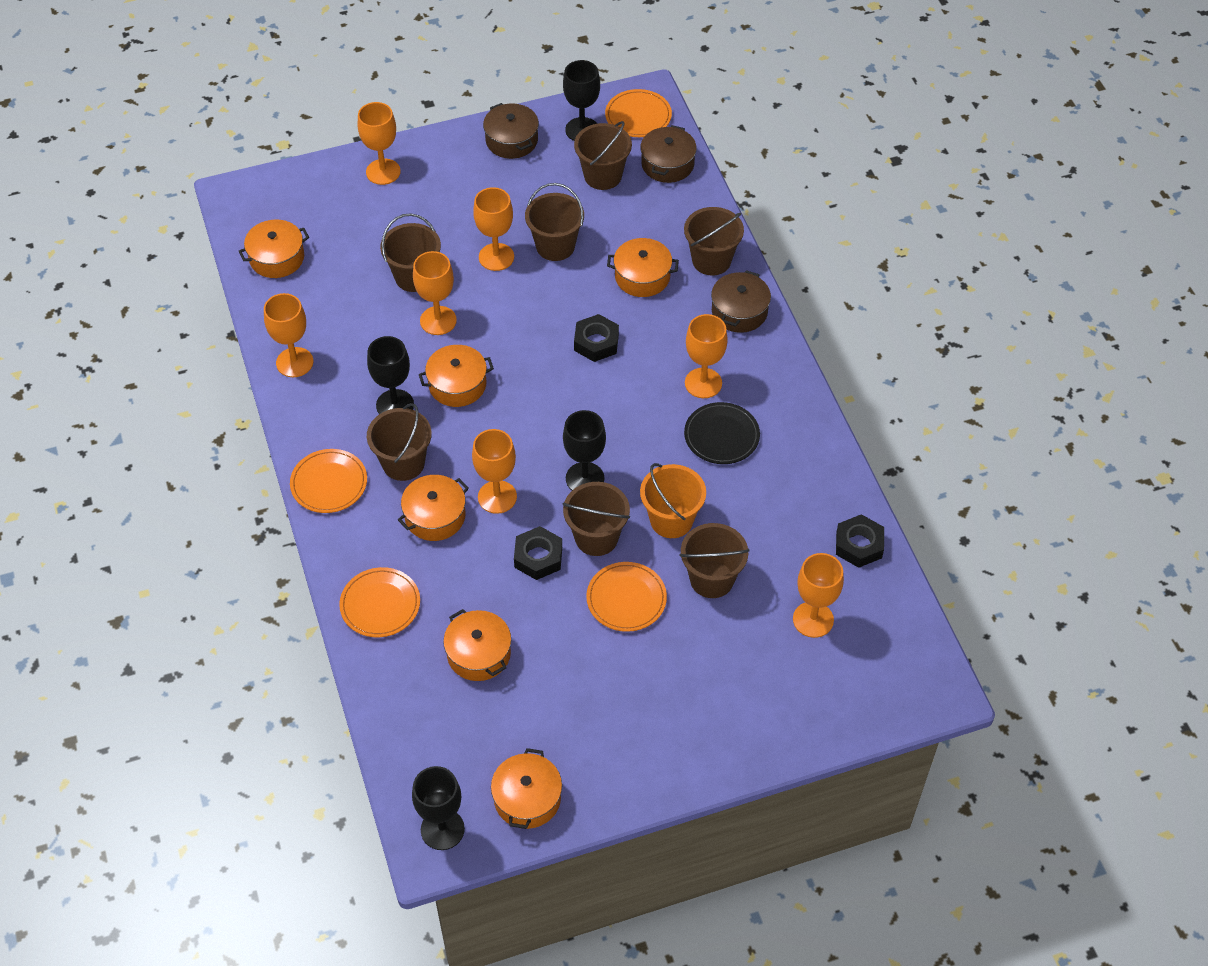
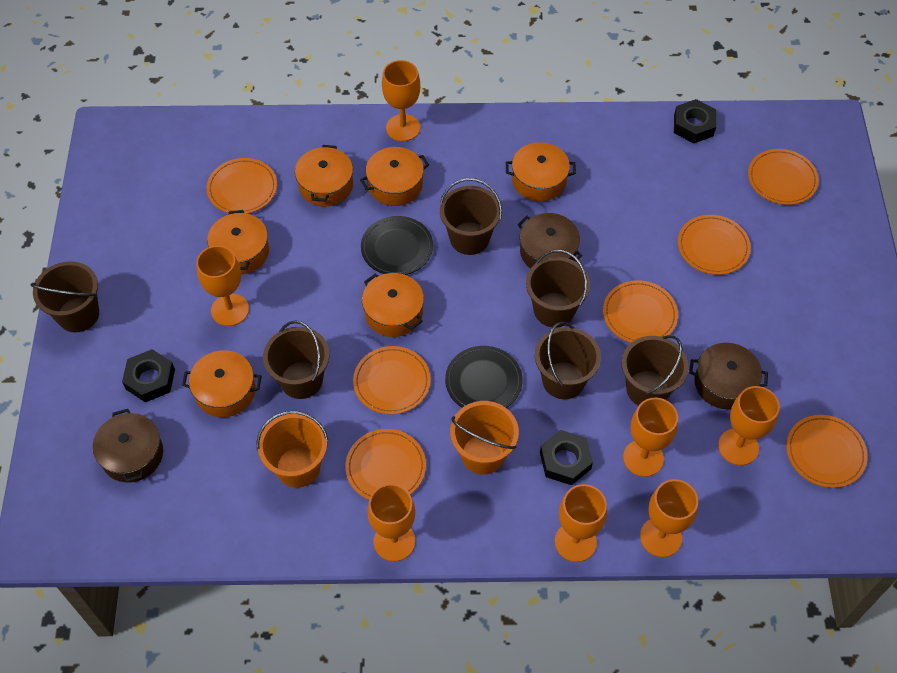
black goblet: [367,336,414,414] [412,766,465,850] [563,60,600,141] [563,410,606,490] = 4 -> none = 0
black plate: [684,402,760,464] = 1 -> [361,216,433,275] [445,346,523,408] = 2
brown bucket: [367,403,432,481] [380,213,441,292] [525,183,584,261] [562,482,630,556] [574,121,632,190] [680,523,749,598] [684,207,744,275] = 7 -> [30,261,99,332] [263,320,330,399] [440,178,502,255] [526,250,590,327] [535,322,601,399] [622,335,689,406] = 6
orange bucket: [640,463,706,538] = 1 -> [257,411,328,488] [450,401,519,475] = 2
orange plate: [290,449,367,513] [339,567,420,637] [586,562,667,632] [605,89,672,137] = 4 -> [207,158,277,214] [346,429,426,500] [353,346,431,415] [603,280,678,343] [678,215,751,275] [748,149,819,205] [786,415,868,488] = 7

